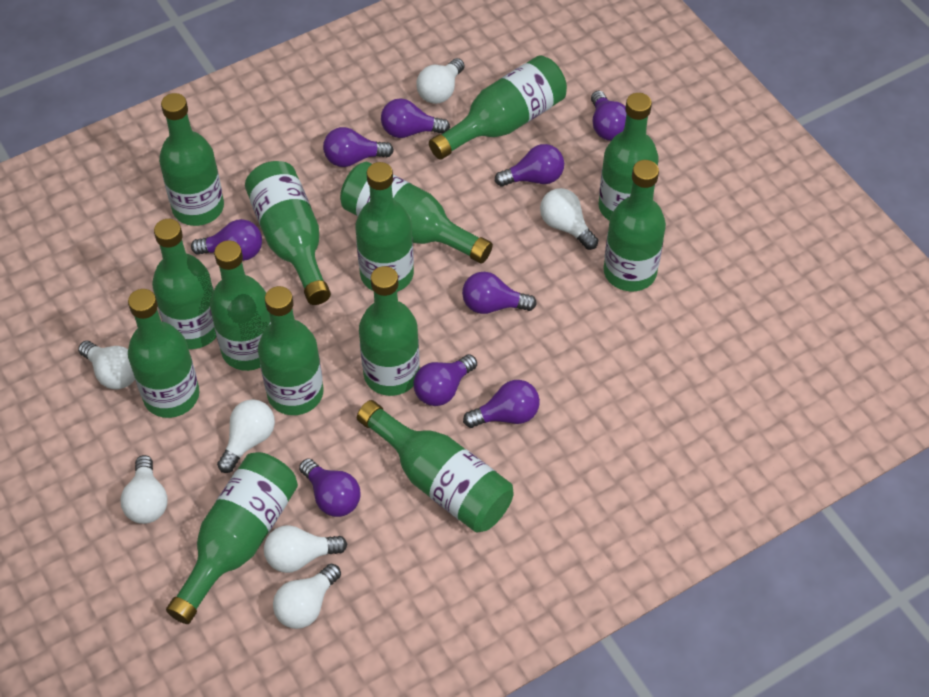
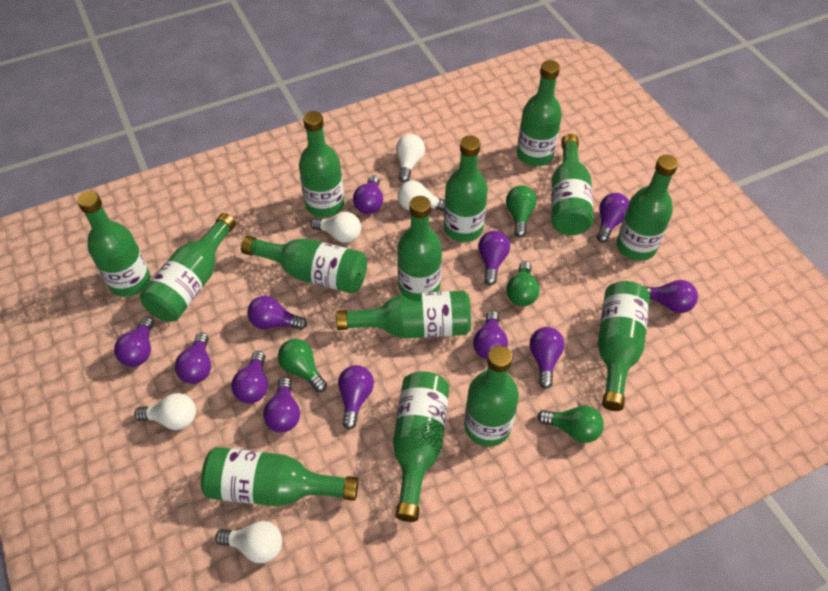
green light bulb: none = 0 -> [278,339,327,392] [506,185,537,238] [506,261,540,306] [538,405,604,443] = 4
purple light bulb: [191,219,262,261] [299,458,361,517] [323,127,394,167] [381,98,450,138] [413,354,477,406] [462,272,537,314] [463,380,540,428] [495,144,564,187] [591,91,627,141] = 9 -> [114,317,154,367] [175,332,211,384] [231,351,268,404] [247,296,307,330] [263,377,300,432] [338,365,374,430] [353,175,383,214] [473,311,508,359] [478,231,510,285] [529,327,565,389] [597,193,630,243] [644,280,698,313] = 12
white light bulb: [78,341,135,389] [120,455,168,524] [217,399,275,473] [264,525,347,573] [273,564,341,629] [416,58,465,104] [540,188,598,250] = 7 -> [134,393,196,430] [215,521,282,563] [310,212,361,243] [396,134,425,183] [397,181,445,211] = 5

